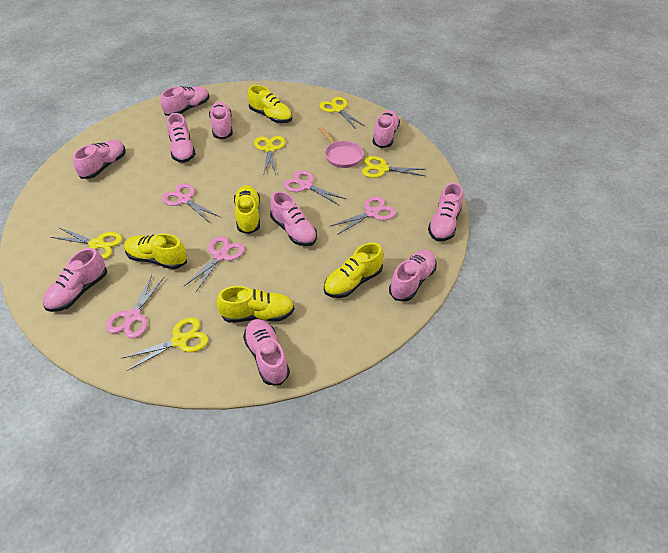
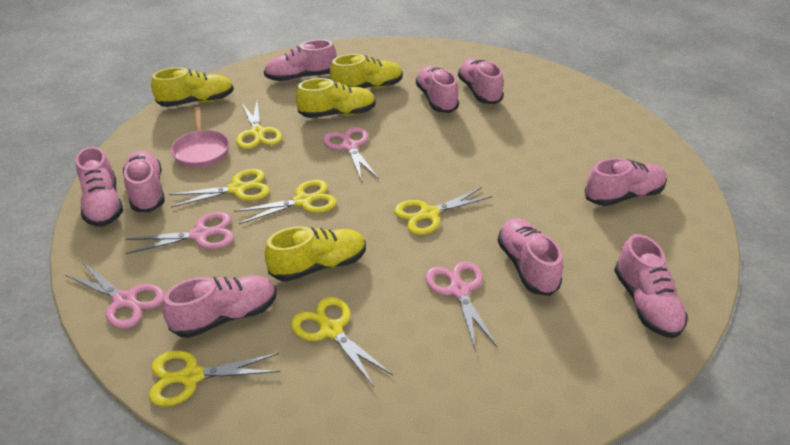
pink scissors: [106,275,165,338] [162,183,220,223] [184,236,245,292] [283,170,346,205] [329,196,396,235] = 5 -> [65,262,165,329] [126,212,234,254] [323,127,379,182] [425,261,497,349] = 4
pink shoe: [43,248,107,312] [73,140,125,179] [161,86,209,116] [167,113,195,163] [209,102,233,139] [243,319,290,385] [270,191,317,246] [372,110,400,148] [389,250,437,301] [428,183,463,241] = 10 -> [76,147,123,227] [123,151,165,212] [163,275,277,338] [264,40,336,81] [416,66,459,113] [458,58,504,104] [498,218,563,296] [585,158,667,206] [614,234,688,338] = 9
yellow scissors: [51,228,122,259] [123,317,208,371] [254,136,285,175] [319,97,364,129] [362,156,426,178] = 5 -> [149,351,280,407] [169,169,270,207] [234,180,337,224] [236,102,282,149] [291,297,393,387] [394,187,492,235] = 6
yellow shoe: [124,233,187,269] [217,286,294,323] [234,185,260,234] [248,85,292,123] [324,243,383,298] = 5 -> [151,67,234,107] [265,226,366,282] [296,78,376,118] [330,54,403,88] = 4

